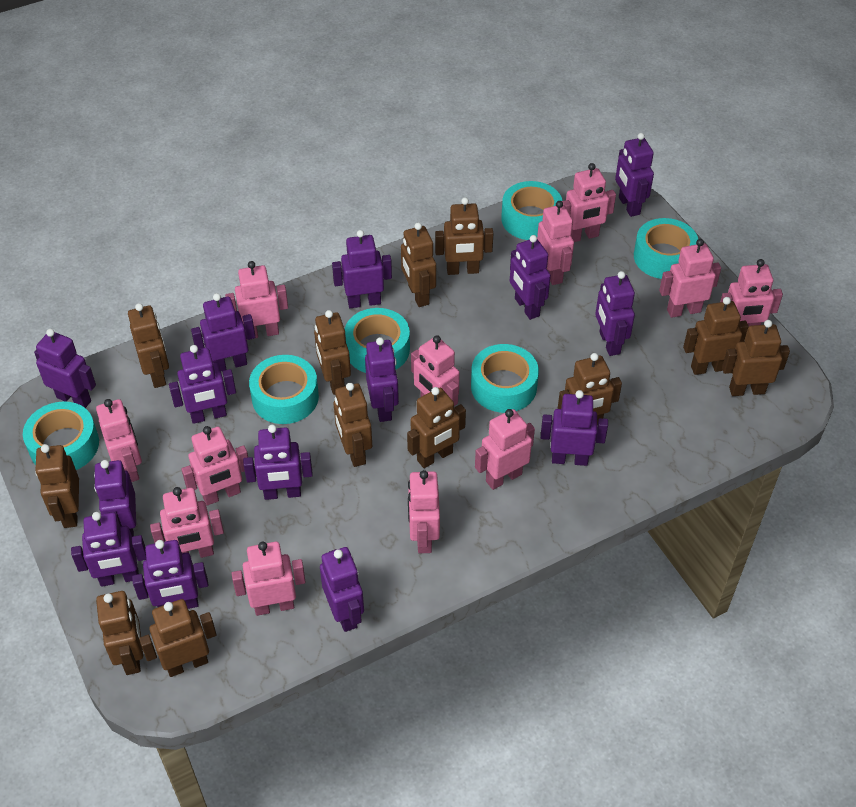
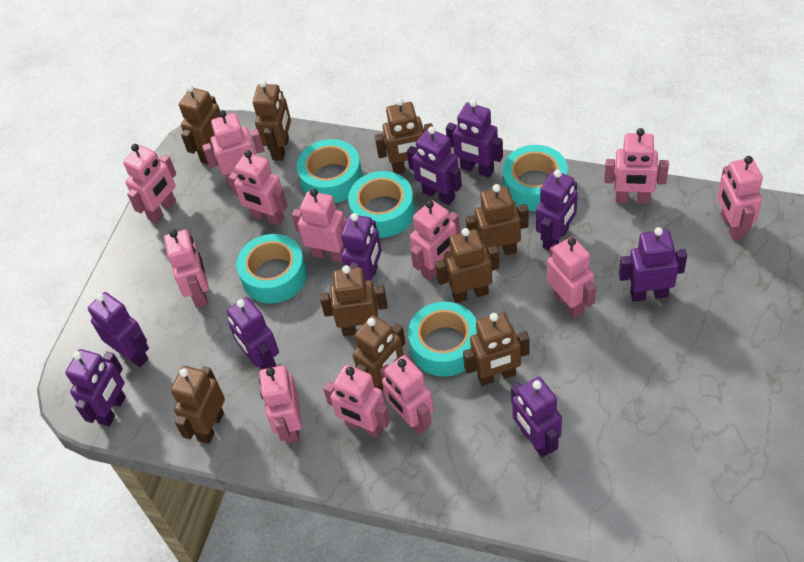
brown robot: [35,444,79,528] [96,591,143,675] [128,303,169,388] [139,599,217,677] [314,310,351,395] [334,382,372,467] [401,222,436,307] [407,387,466,468] [435,197,493,275] [558,353,622,425] [683,297,749,375] [722,320,790,396] = 12 -> [171,366,225,444] [179,85,220,165] [253,80,291,161] [320,265,388,336] [353,315,406,390] [375,98,433,174] [435,228,499,303] [463,312,530,386] [466,184,528,255] = 9
purple robot: [34,329,96,408] [71,512,146,587] [94,460,136,537] [132,540,209,609] [169,345,236,424] [191,293,255,371] [243,425,313,500] [320,547,364,632] [332,230,392,308] [365,337,399,422] [510,235,551,320] [541,390,608,466] [595,271,635,356] [615,133,654,217] = 14 -> [65,349,126,427] [88,292,149,367] [227,297,279,369] [341,213,382,281] [407,126,462,205] [446,99,503,178] [511,376,562,457] [536,170,578,251] [619,227,687,302] = 9
turquoise tape: [23,401,99,470] [249,355,319,424] [345,308,410,373] [471,344,539,413] [501,181,562,240] [634,218,698,279] = 6 -> [236,234,307,304] [297,139,362,203] [348,171,415,238] [408,302,477,377] [502,145,568,211] = 5

